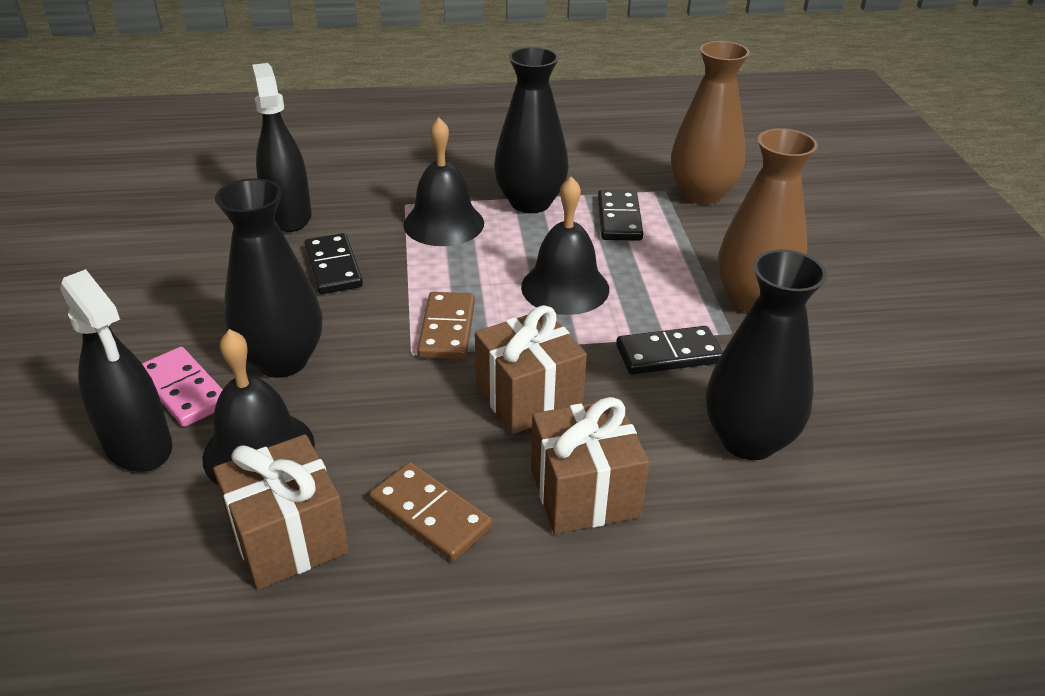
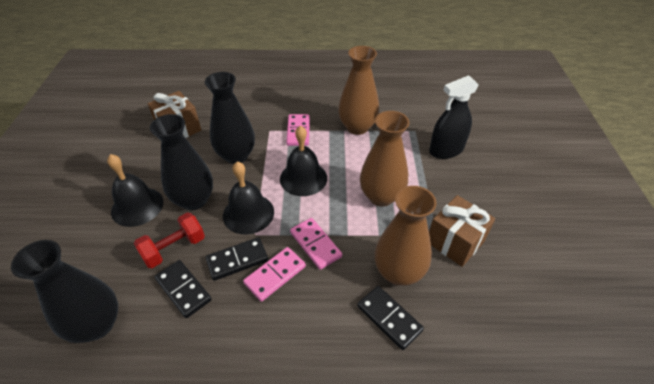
black spray bottle: [60,269,172,472] [252,63,312,232] = 2 -> [429,75,479,159] = 1
brown domino: [369,462,493,562] [417,292,475,360] = 2 -> none = 0
brown gift: [213,434,349,590] [475,305,587,434] [531,397,649,534] = 3 -> [148,91,201,138] [429,195,495,267] = 2
brown vase: [671,41,750,205] [718,128,818,312] = 2 -> [338,46,379,135] [360,111,410,207] [375,186,437,286] = 3
pink domino: [142,347,223,427] = 1 -> [243,247,306,302] [286,114,310,146] [290,218,342,270] = 3
red dumbbell: none = 0 -> [134,213,205,268] = 1

